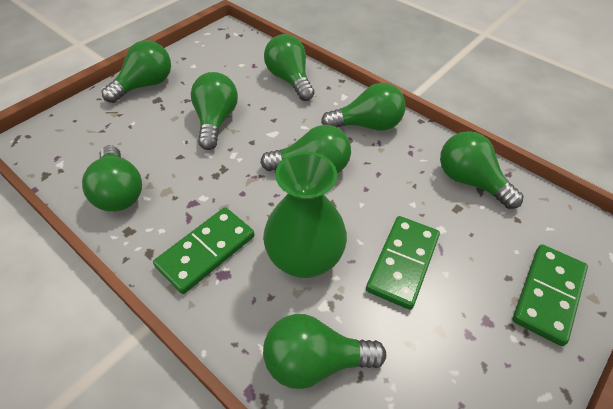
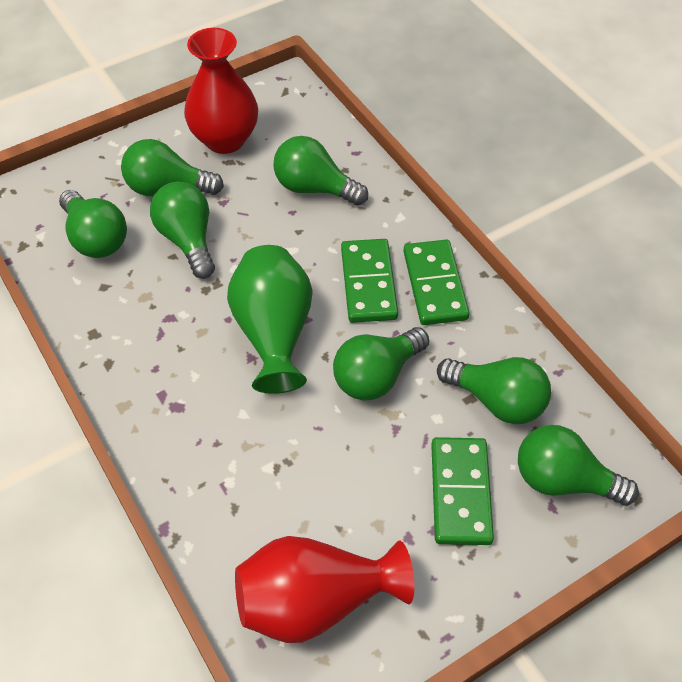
green light bulb: [82,145,142,212] [102,40,171,103] [191,72,238,150] [260,125,351,173] [263,314,386,389] [264,34,315,101] [321,83,406,131] [440,131,523,209] = 8 -> [59,190,127,258] [121,139,224,196] [150,182,215,279] [273,136,368,206] [333,327,429,400] [437,357,551,424] [518,425,639,506] = 7
red vase: none = 0 -> [184,28,258,154] [235,536,414,643] = 2

